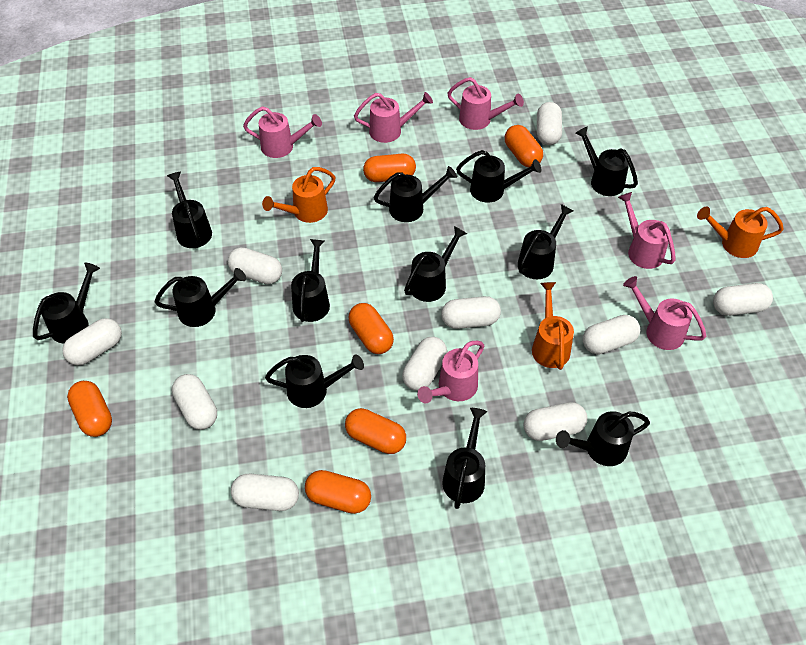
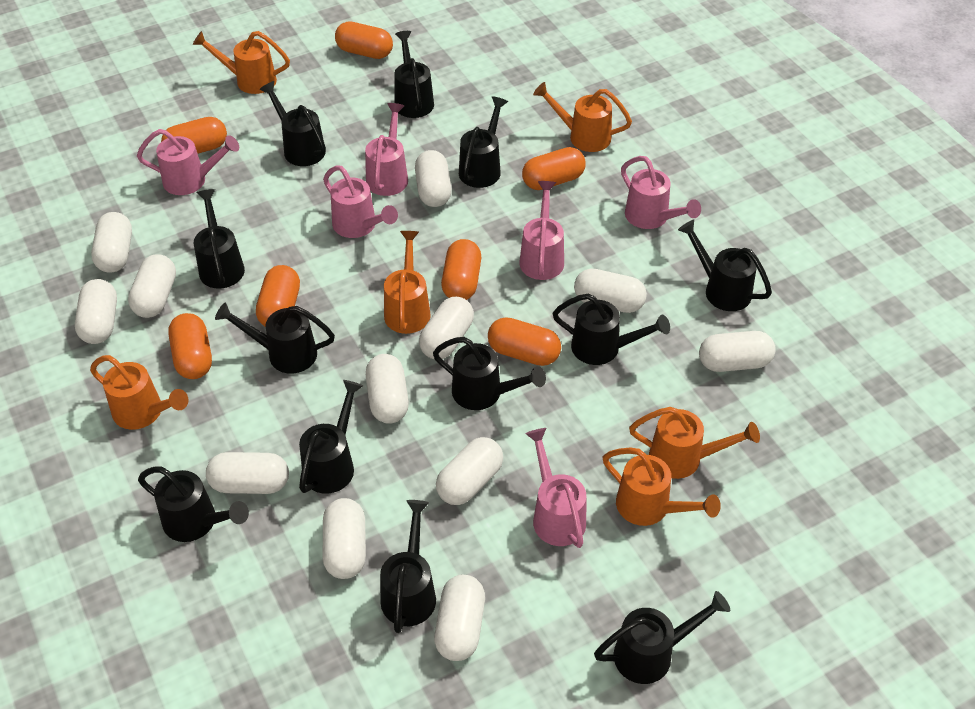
orange capsule: [67,381,112,437] [305,470,371,514] [345,408,406,454] [349,303,394,354] [363,154,416,182] [505,125,543,167] = 6 -> [161,117,227,154] [168,313,212,379] [256,265,300,327] [335,21,393,59] [441,239,481,300] [488,317,561,366] [522,147,586,190] = 7
orange watering can: [262,167,336,223] [532,282,574,370] [697,207,784,258] = 3 -> [90,355,188,430] [193,31,290,94] [384,231,431,334] [533,82,632,152] [603,447,721,526] [629,407,760,479] = 6
white capsule: [62,318,122,365] [172,374,217,430] [228,247,282,284] [231,474,299,511] [402,337,447,391] [441,296,501,329] [523,402,587,441] [537,102,562,145] [583,315,640,354] [713,283,773,316] = 10 -> [75,279,117,344] [91,212,132,273] [128,254,176,318] [206,452,289,494] [323,498,366,579] [366,354,409,424] [415,150,452,207] [419,297,474,359] [434,575,485,661] [436,437,503,505] [574,269,647,313] [699,331,776,372] = 12

